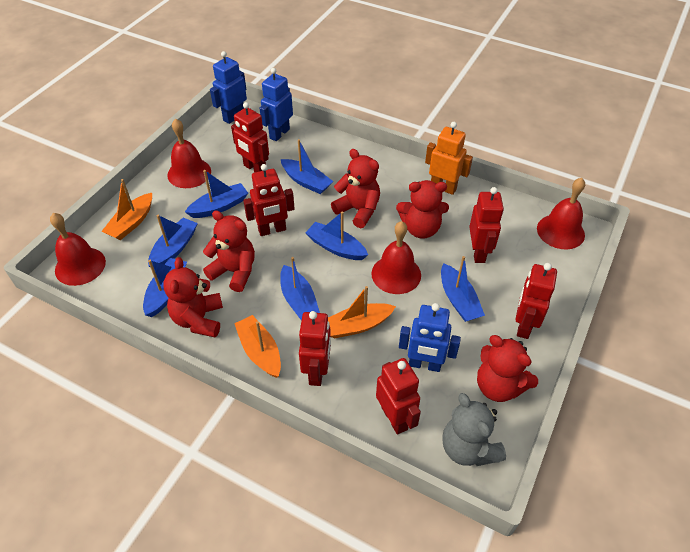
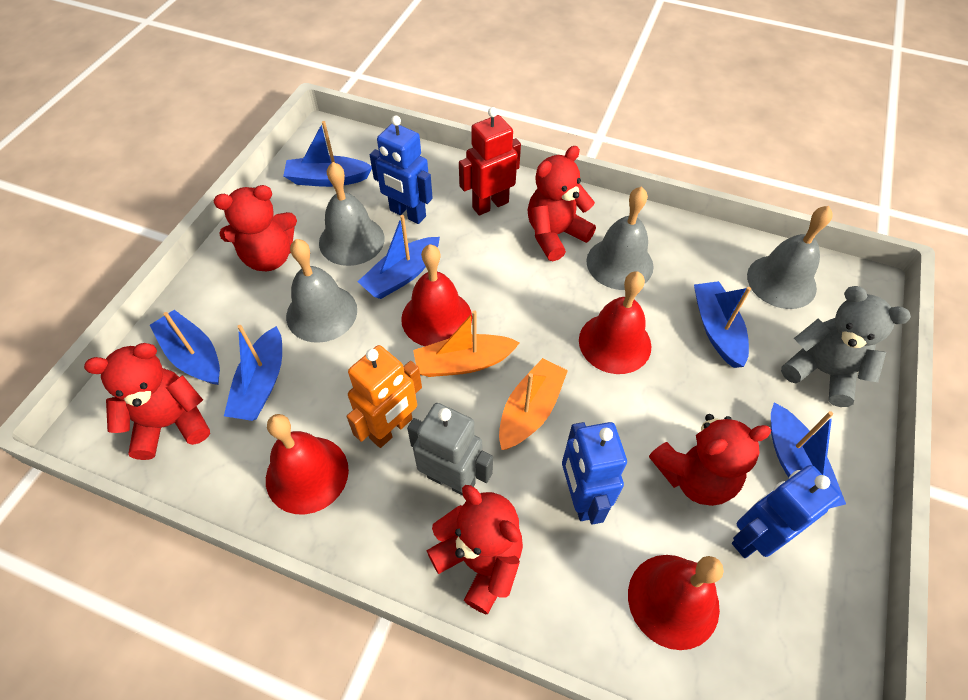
blue boat: [143,258,187,317] [148,215,198,267] [185,170,248,218] [280,257,320,321] [281,139,333,194] [305,211,368,260] [441,256,485,322] = 7 -> [150,310,220,385] [224,325,282,421] [283,121,372,187] [358,215,440,299] [694,281,751,368] [771,402,846,509] = 6
grey bell: none = 0 -> [286,239,357,343] [319,162,384,266] [586,186,653,290] [747,206,833,309] = 4
grey robot: none = 0 -> [407,403,493,496] = 1
orange boat: [101,179,152,240] [234,315,281,378] [328,286,396,338] = 3 -> [413,310,520,377] [499,358,568,450] = 2
red robot: [231,102,269,173] [243,164,295,236] [299,311,331,386] [376,358,421,435] [469,187,504,263] [515,263,557,339] = 6 -> [459,107,521,216] = 1

